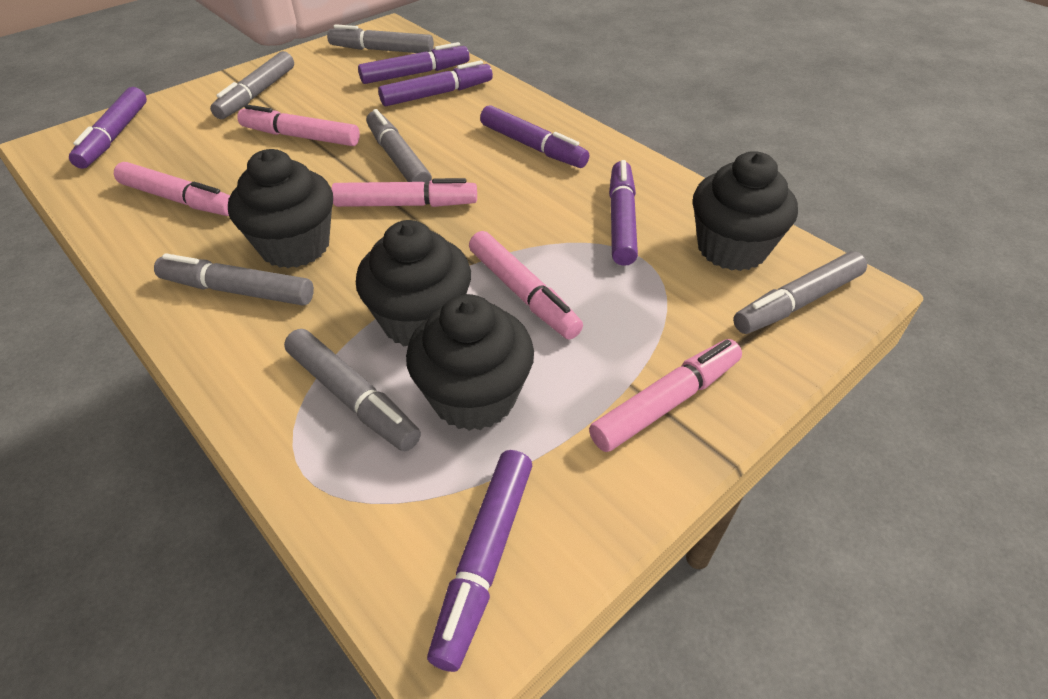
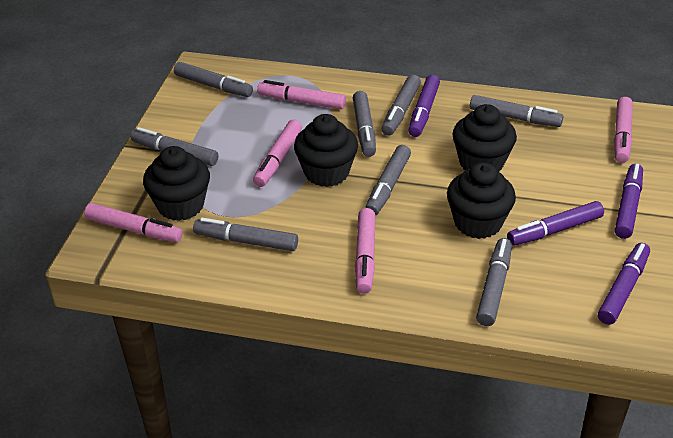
grey marker: [154,253,314,306] [210,51,294,119] [284,329,421,451] [327,24,434,53] [367,109,432,183] [733,251,867,334] = 6 -> [130,127,218,166] [174,62,253,97] [193,218,298,251] [353,91,376,157] [365,145,411,216] [381,75,421,136] [470,95,563,127] [476,238,512,326] = 8
purple marker: [69,87,147,169] [358,42,469,84] [378,60,493,106] [427,450,532,672] [480,105,589,168] [609,160,638,266] = 6 -> [408,75,440,137] [507,201,604,246] [598,243,650,325] [615,164,643,239] = 4

